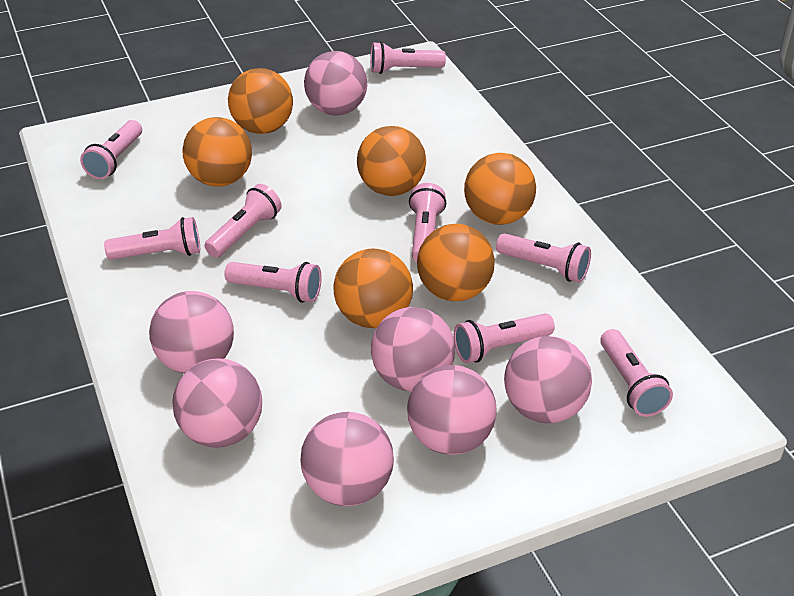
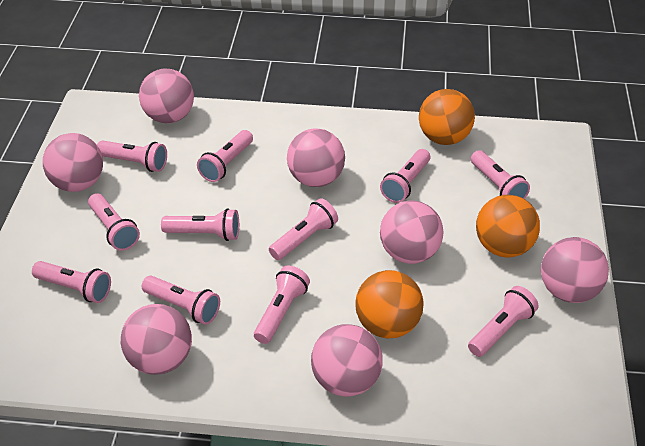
orange ball: [182,117,252,187] [228,68,293,134] [334,248,413,328] [357,126,426,196] [417,224,495,301] [464,153,536,225] = 6 -> [355,270,424,338] [419,89,475,145] [476,195,540,258] = 3
pink flashlight: [80,120,142,179] [104,217,200,260] [204,184,282,257] [224,262,322,303] [371,41,446,74] [409,183,446,262] [454,313,555,363] [496,233,591,283] [600,329,673,417] = 9 -> [32,261,111,303] [88,193,140,251] [97,140,167,172] [142,276,220,325] [161,208,239,241] [197,130,253,182] [254,265,310,344] [269,198,338,260] [380,149,430,203] [468,286,539,357] [471,150,530,199] = 11

